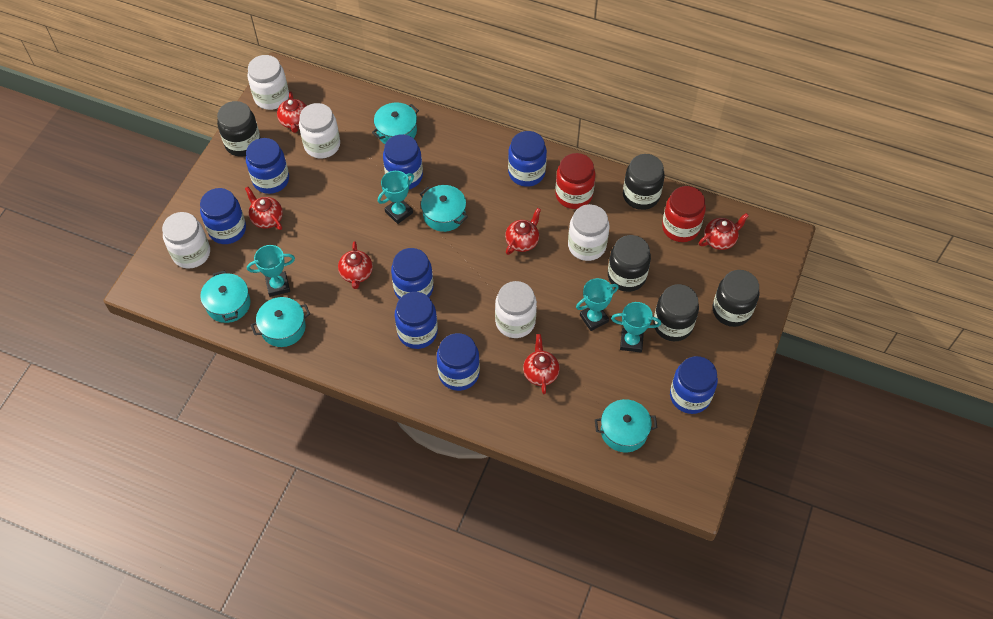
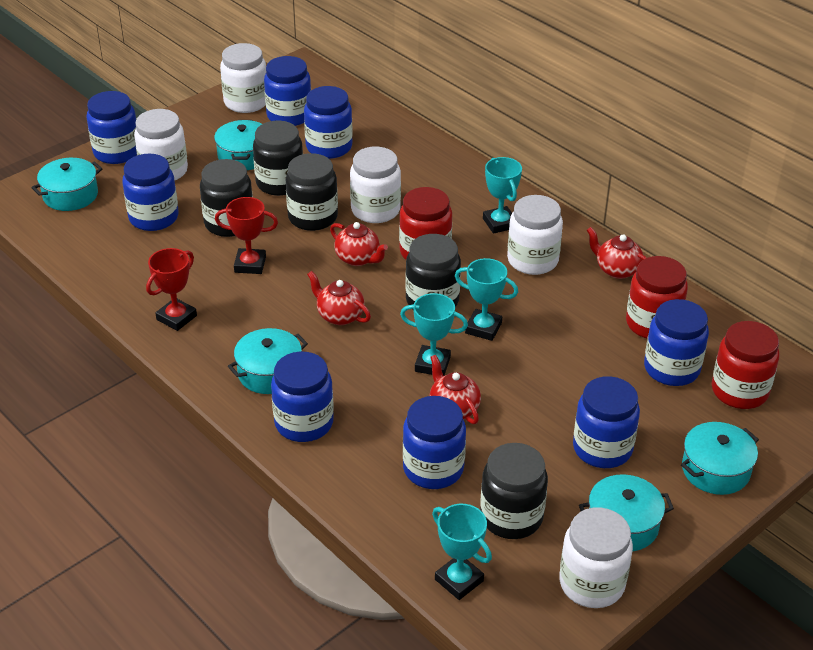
red jar: [555,153,595,209] [662,186,706,242] = 2 -> [399,187,452,260] [626,256,688,339] [712,321,779,409] = 3
red teapot: [245,187,283,230] [277,92,307,133] [338,241,373,289] [505,208,541,255] [523,334,559,394] [699,213,749,250] = 6 -> [307,271,371,325] [330,222,388,266] [430,355,481,424] [587,227,647,279] = 4
red trophy: none = 0 -> [146,248,197,331] [215,197,278,274] = 2

